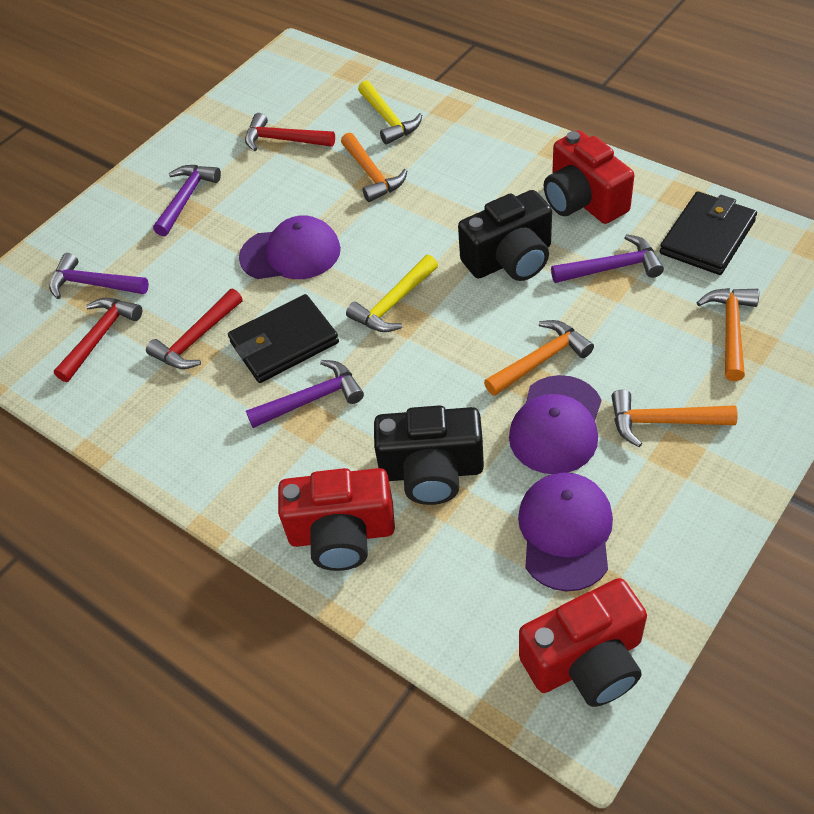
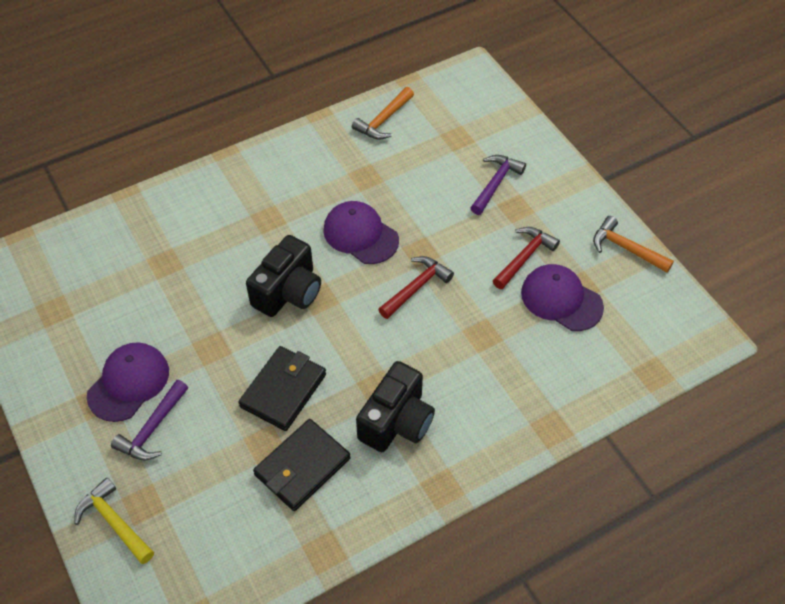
orange hammer: [341,133,407,202] [484,320,594,396] [611,390,737,447] [697,288,759,381] = 4 -> [352,87,414,140] [593,216,674,273] = 2
purple hammer: [49,253,149,299] [153,165,221,236] [246,360,364,428] [551,234,664,283] = 4 -> [111,380,188,461] [471,155,526,215] = 2
red camera: [278,468,395,571] [519,578,647,707] [544,130,634,224] = 3 -> none = 0
red hammer: [54,298,142,382] [146,288,243,369] [245,113,335,151] = 3 -> [378,256,454,319] [493,227,560,289] = 2
yellow hammer: [346,255,438,332] [358,80,422,145] = 2 -> [75,478,154,564] = 1

